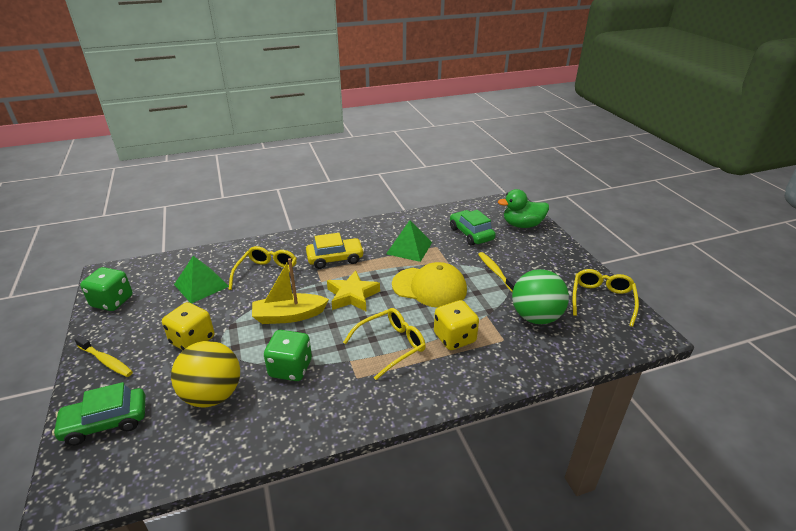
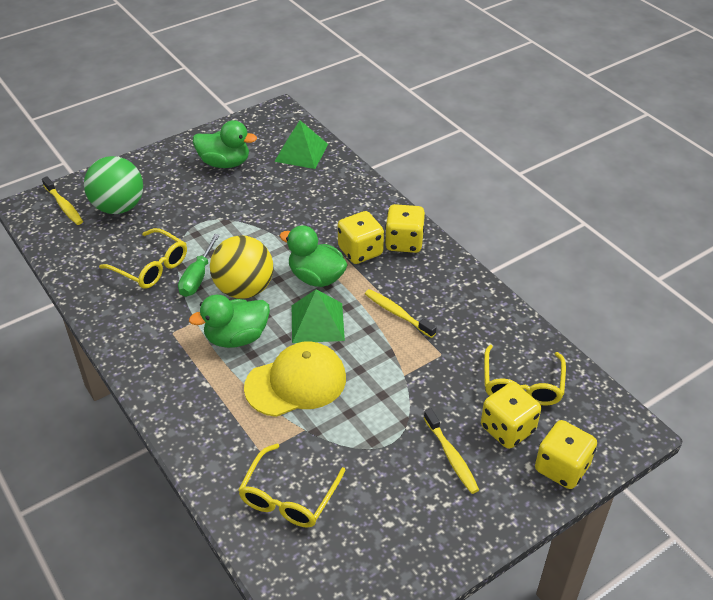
green car: [52,382,145,446] [450,210,496,246] = 2 -> none = 0
green dice: [80,267,133,311] [264,330,312,381] = 2 -> none = 0
green duck: [498,189,549,228] = 1 -> [189,295,270,348] [193,120,257,168] [280,225,348,287] = 3
green screwdriver: none = 0 -> [178,234,220,297] = 1
yellow boat: [252,258,329,324] = 1 -> none = 0
yellow car: [306,233,364,269] = 1 -> none = 0
yellow dice: [162,302,214,350] [434,300,479,350] = 2 -> [338,211,384,264] [385,204,425,253] [481,382,541,449] [535,420,597,489] = 4
yellow star: [327,270,380,311] = 1 -> none = 0
yellow toothbrush: [74,336,133,377] [478,252,516,292] = 2 -> [42,176,83,225] [365,289,436,338] [424,409,479,494] = 3

